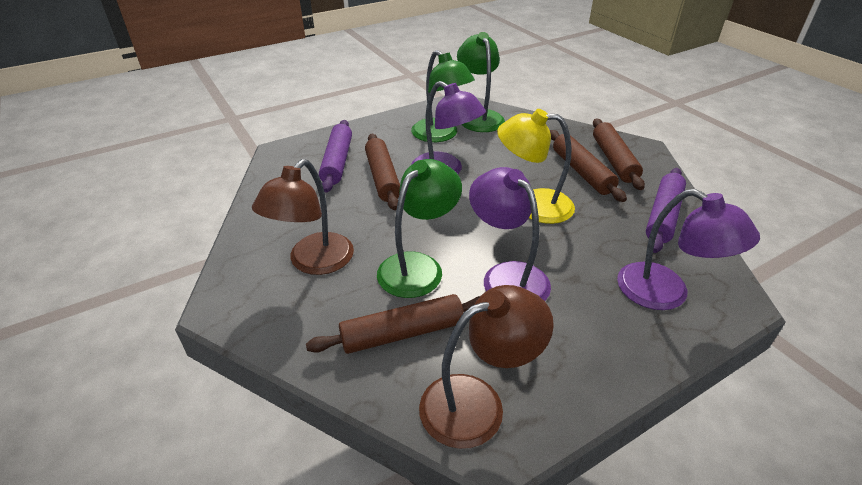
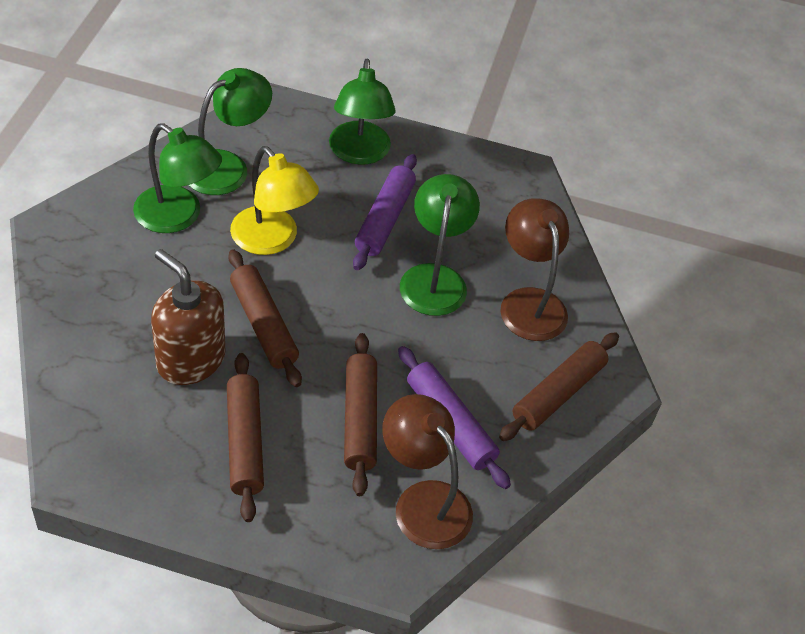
brown soap dispenser: none = 0 -> [151,249,226,385] = 1
green lamp: [377,159,462,298] [411,50,475,142] [457,32,505,132] = 3 -> [133,124,222,233] [189,68,272,195] [329,59,396,165] [400,174,480,316] = 4
purple lamp: [411,81,486,174] [469,167,551,301] [617,189,760,310] = 3 -> none = 0

